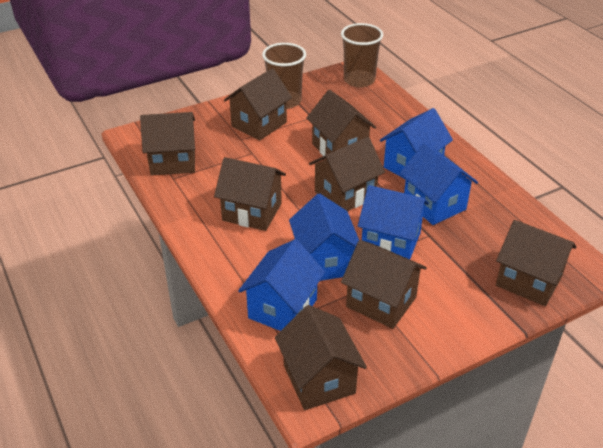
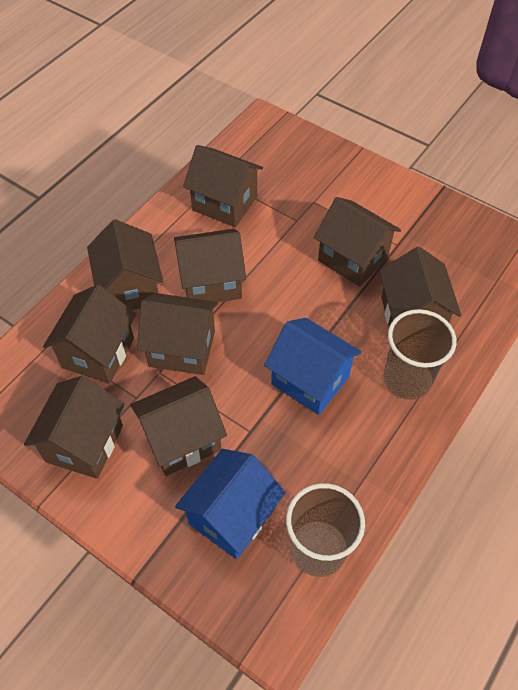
blue house: [238,239,325,331] [289,193,359,281] [358,185,429,259] [380,108,453,179] [400,142,478,225] = 5 -> [175,449,286,559] [264,318,361,415] = 2
brown house: [140,112,195,175] [214,157,286,231] [224,68,292,141] [275,305,367,410] [306,90,376,156] [309,137,385,211] [341,240,427,329] [496,220,577,306] = 8 -> [24,376,125,479] [43,284,136,384] [87,219,163,310] [130,376,227,476] [137,293,218,375] [174,229,246,302] [183,145,263,227] [314,197,401,287] [380,247,461,327] = 9

